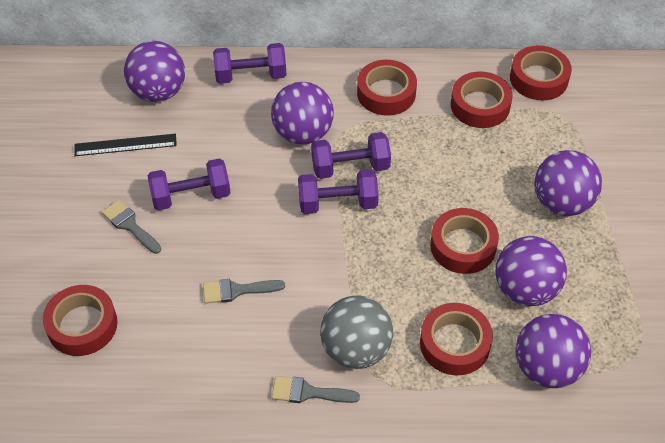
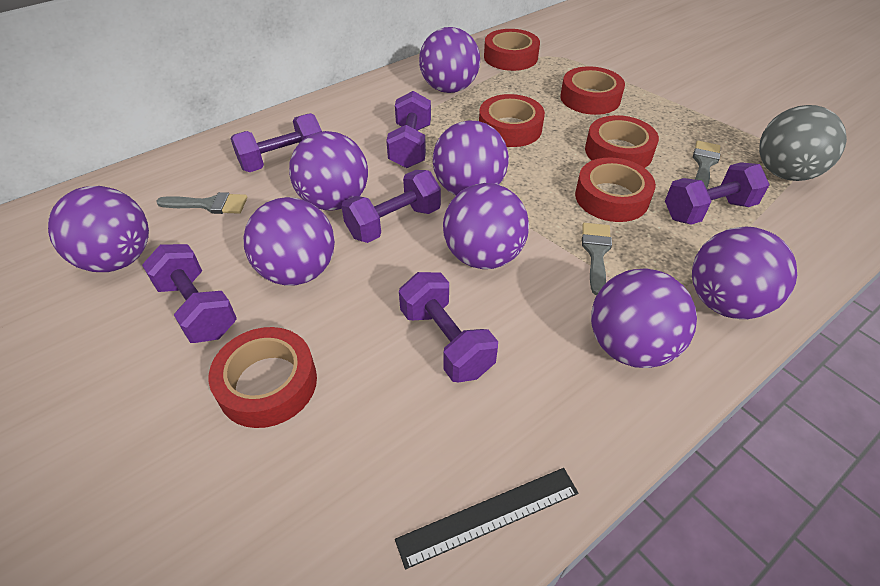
purple ball: [124,41,185,102] [271,82,334,145] [495,236,567,306] [515,314,591,388] [534,150,602,216] = 5 -> [48,186,149,272] [243,197,335,286] [289,131,368,210] [419,27,480,93] [433,121,509,195] [443,183,529,269] [591,268,697,368] [692,227,797,319] = 8
purple dumbbell: [148,158,231,210] [213,43,286,84] [298,169,379,214] [311,132,391,179] = 4 -> [142,244,237,343] [230,113,322,172] [341,170,441,243] [386,91,431,168] [399,272,498,383] [665,162,769,225] = 6

